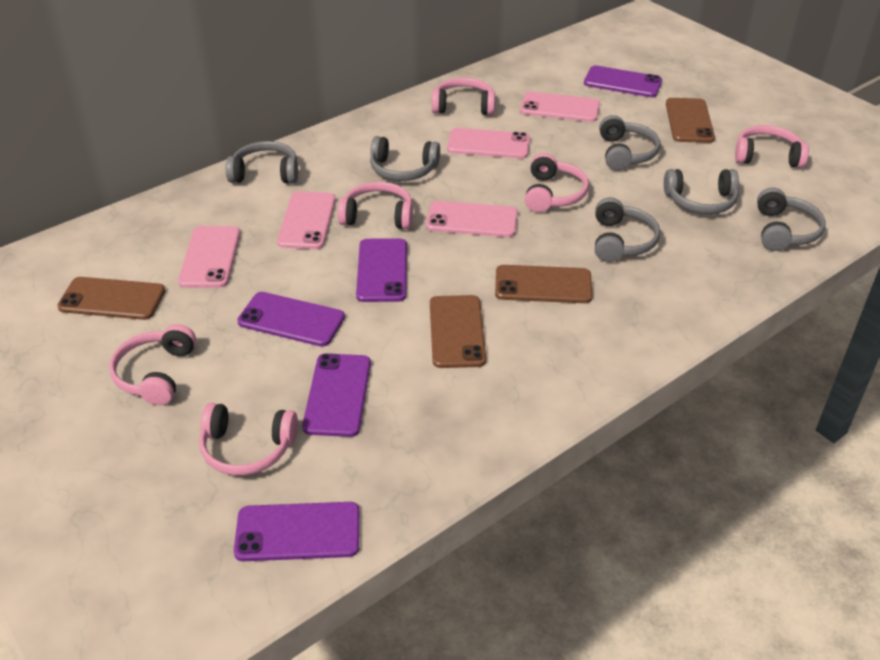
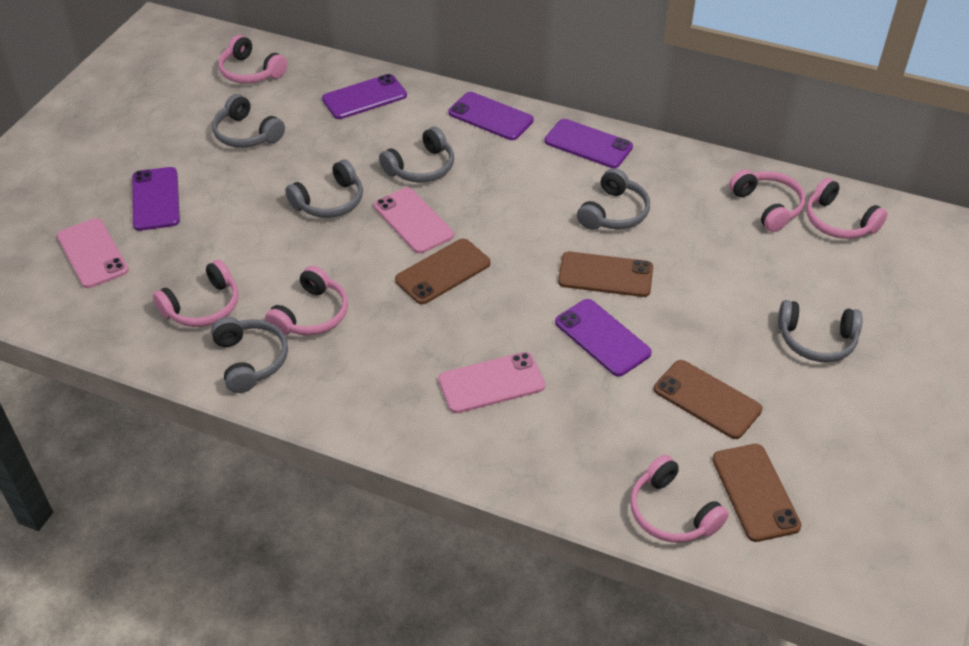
pink phone: [178,226,240,288] [277,191,336,249] [426,201,518,237] [447,128,530,158] [520,92,600,122] = 5 -> [57,218,129,288] [374,187,454,253] [438,352,545,413] = 3

